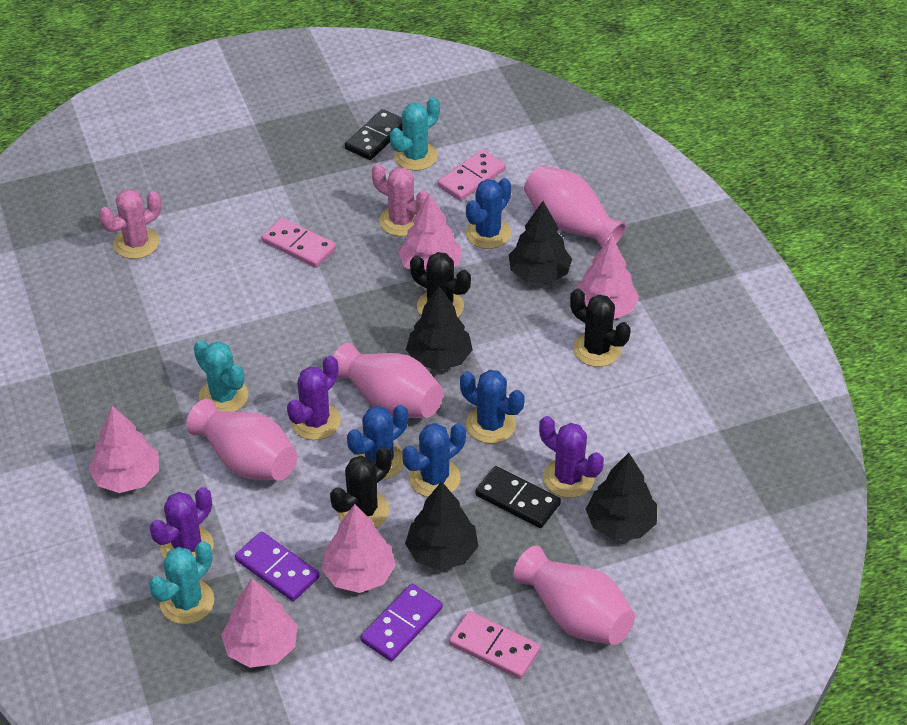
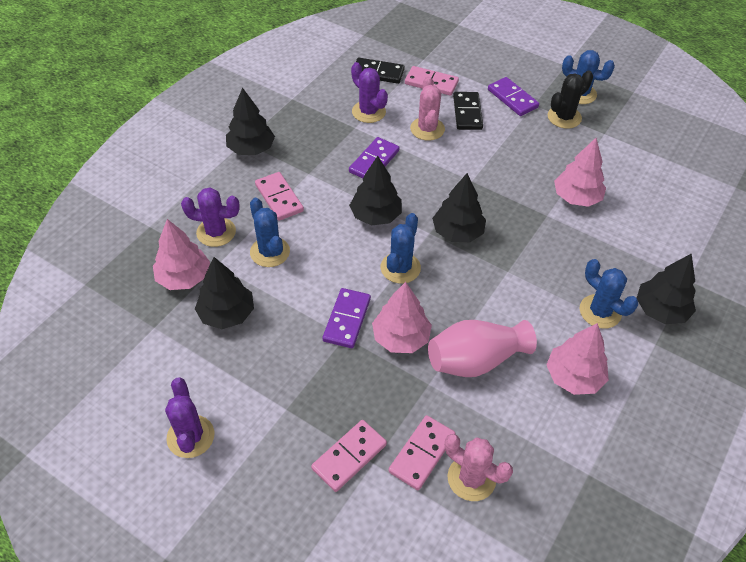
black cactus: [330,447,392,528] [410,252,471,317] [570,288,631,367] = 3 -> [548,71,593,129] = 1
black tree: [405,481,479,570] [406,286,473,371] [509,201,572,283] [586,453,657,540] = 4 -> [195,257,254,329] [226,87,275,155] [349,156,402,225] [432,173,486,242] [637,253,696,324] = 5
pink domino: [262,218,336,268] [438,150,506,201] [449,611,540,679] = 3 -> [255,172,304,221] [311,420,387,492] [388,415,456,490] [405,66,459,96] = 4
pink tree: [89,406,159,493] [221,578,297,668] [322,504,396,593] [398,193,462,271] [575,236,639,319] = 5 -> [153,219,210,290] [372,282,432,353] [546,323,609,395] [554,138,606,207] = 4
pink vase: [186,399,297,481] [333,343,443,418] [513,546,635,645] [524,165,626,248] = 4 -> [428,320,537,377] = 1
purple domino: [235,532,320,601] [360,583,443,661] = 2 -> [323,288,371,348] [349,137,399,178] [488,77,539,116] = 3
turquoise cactus: [149,541,214,624] [194,340,248,412] [390,97,440,171] = 3 -> none = 0

